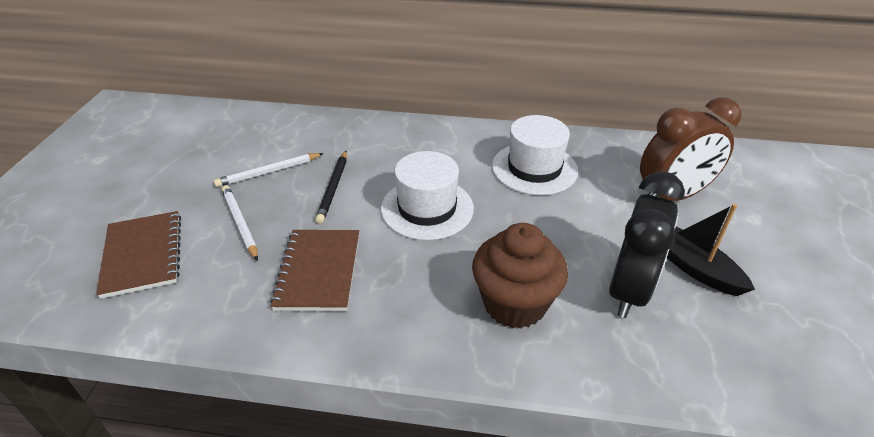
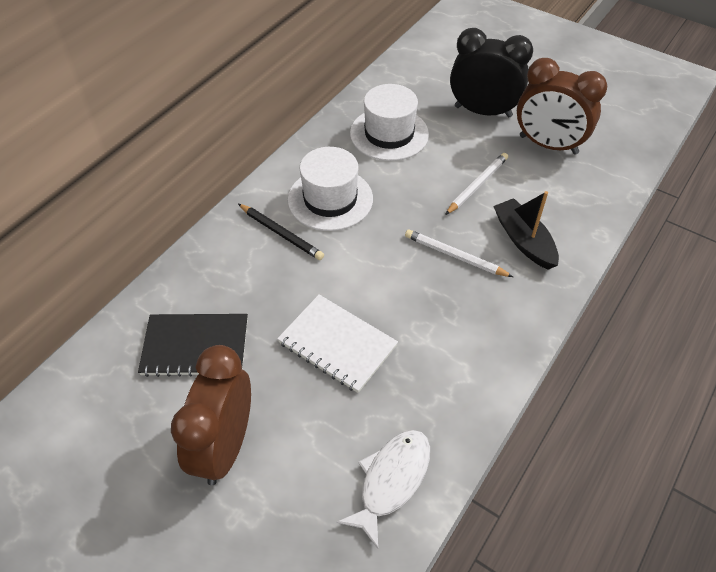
black notebook: none = 0 -> [138,314,248,377] = 1
brown clock: [640,97,741,201] = 1 -> [171,345,251,485] [517,58,607,155] = 2
brown cupcake: [472,223,568,329] = 1 -> none = 0
brown notebook: [96,211,181,299] [270,230,359,311] = 2 -> none = 0
white fish: none = 0 -> [337,430,430,549] = 1
white notebook: none = 0 -> [277,295,398,393] = 1

